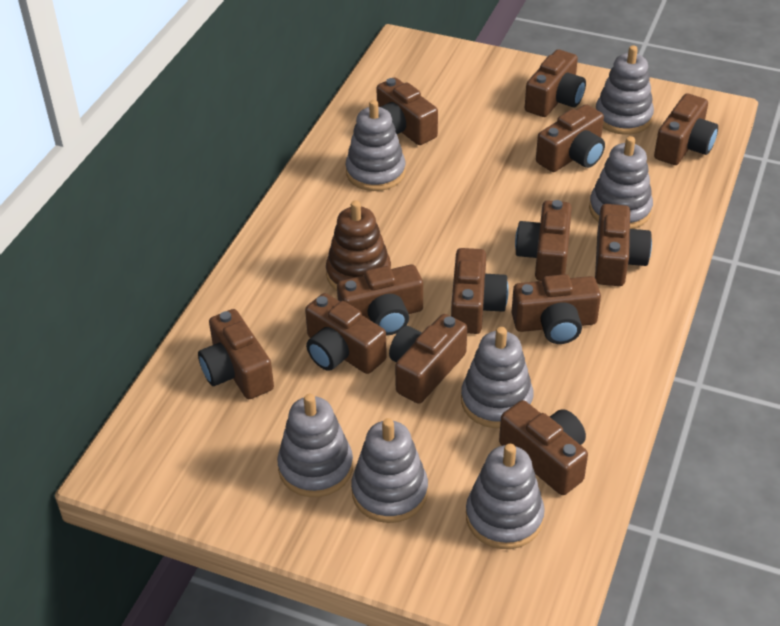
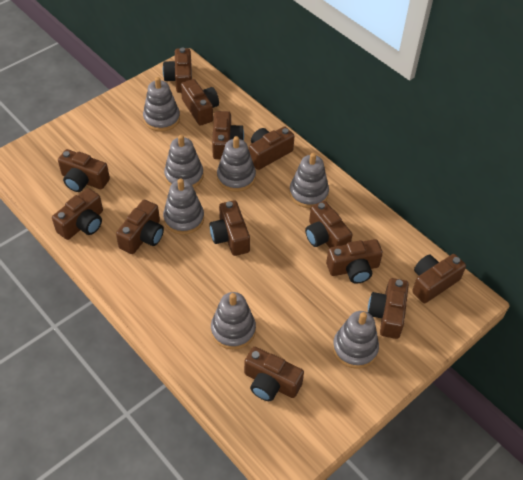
brown stacking toy: [326,200,391,291] = 1 -> none = 0

